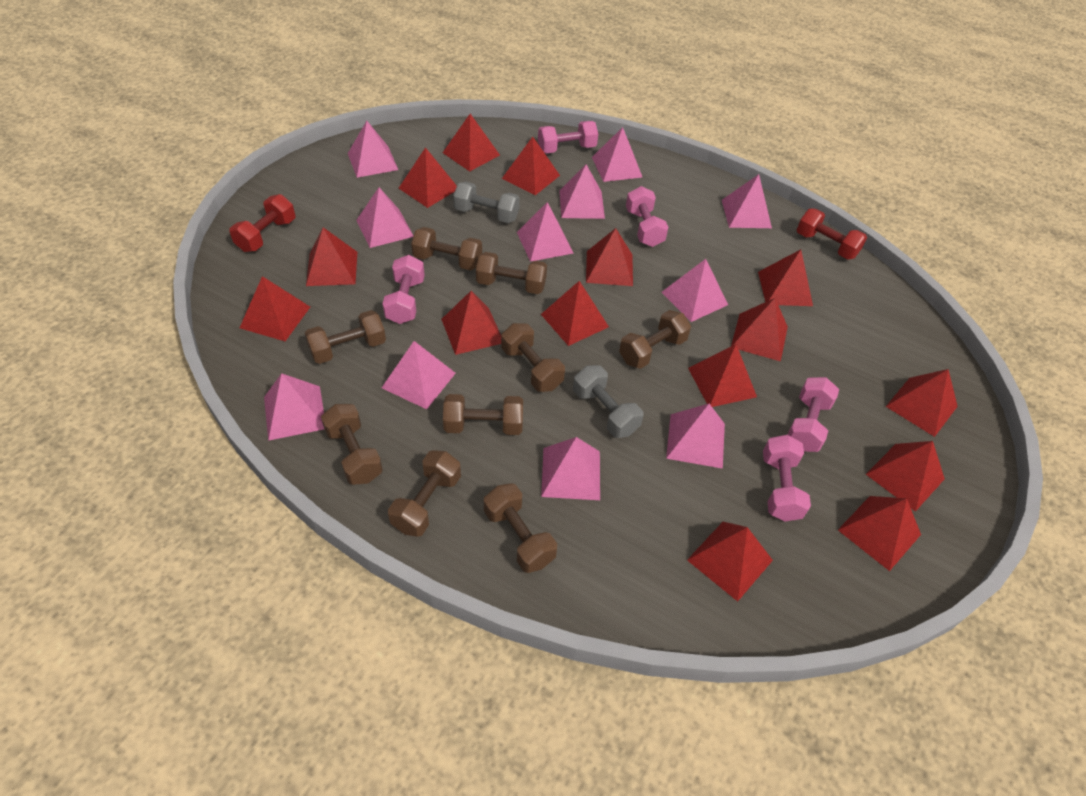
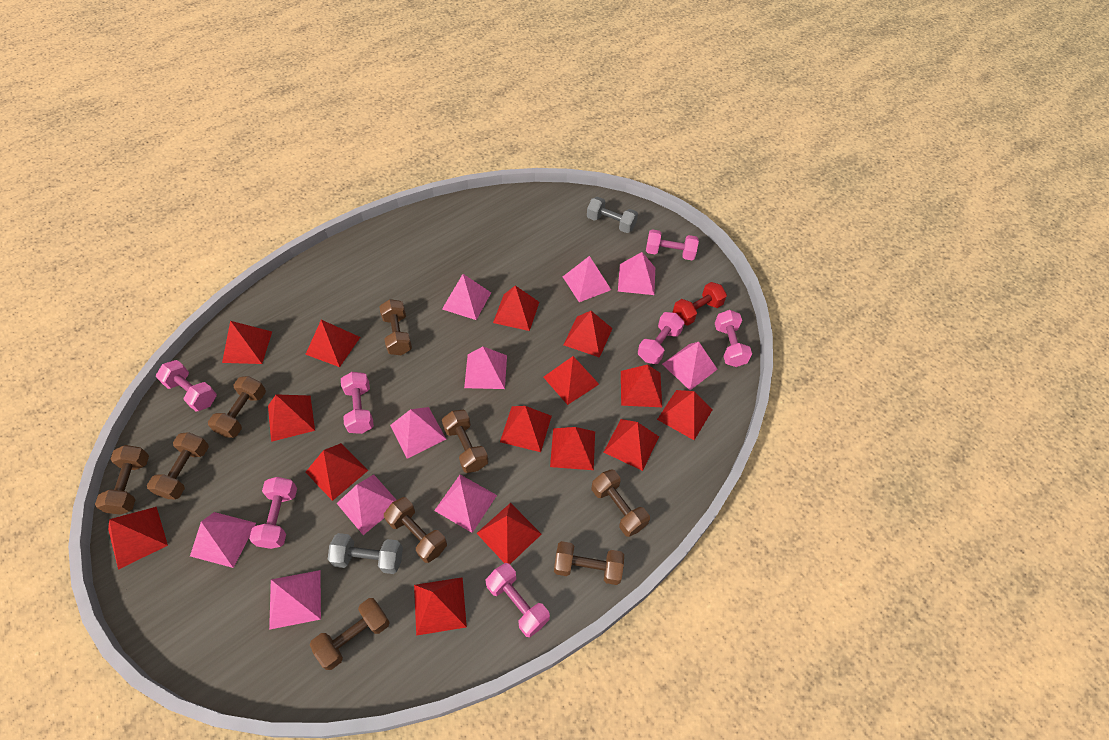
pink dumbbell: [383,255,425,324] [538,121,598,153] [626,186,668,247] [763,435,811,522] [788,377,839,452] = 5 -> [156,360,217,412] [249,477,297,549] [341,372,374,434] [486,563,550,637] [638,312,684,364] [646,229,699,260] [715,310,752,367] = 7
pink pyramid: [264,373,324,441] [348,121,398,178] [356,187,413,248] [382,341,456,409] [517,202,573,262] [541,437,600,500] [559,164,605,219] [592,127,642,182] [662,259,728,322] [666,404,725,469] [722,174,772,228] = 11 -> [190,512,256,568] [269,570,321,630] [337,474,396,535] [390,407,446,459] [434,475,497,533] [442,274,491,320] [464,347,507,389] [563,256,611,302] [618,252,655,295] [662,342,718,390] = 10
red dumbbell: [229,194,295,252] [797,209,867,259] = 2 -> [673,282,727,326] = 1

